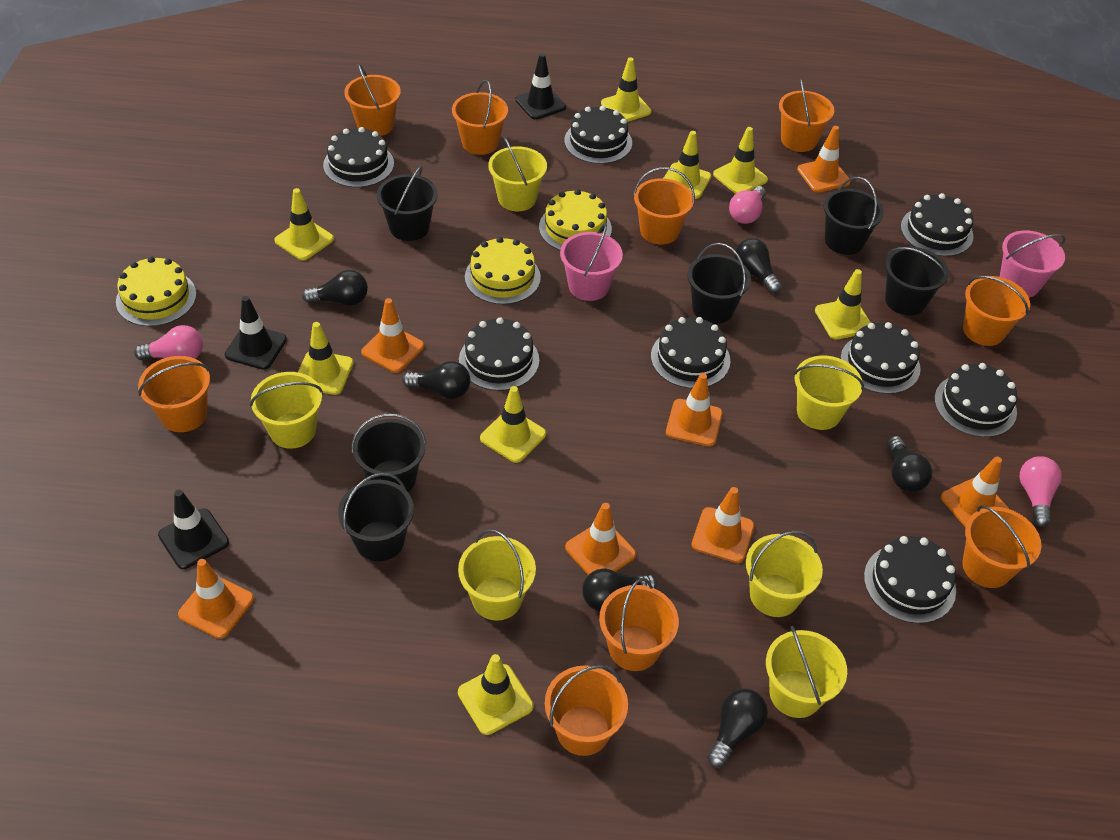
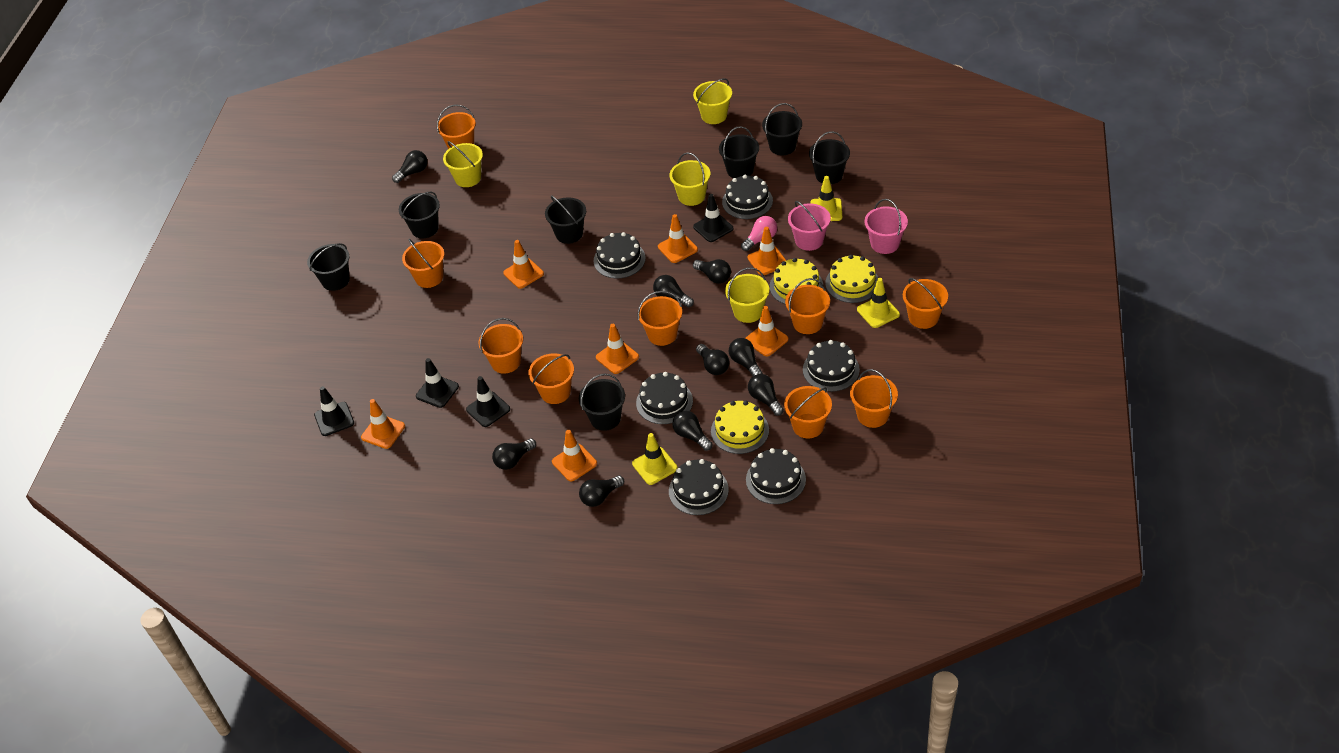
black bucket: [338,473,414,562] [352,413,427,492] [377,166,438,241] [688,243,751,324] [824,177,884,255] [885,247,949,316] = 6 -> [307,243,350,291] [399,192,440,239] [545,195,586,244] [579,373,625,431] [719,126,759,178] [762,103,802,155] [809,131,850,184] = 7
black cake: [323,127,394,187] [459,317,539,391] [564,106,632,164] [651,317,730,389] [841,322,921,394] [864,536,956,624] [901,193,974,256] [934,363,1018,437] = 8 -> [593,232,646,278] [636,372,693,424] [669,459,729,515] [722,175,773,219] [746,448,806,504] [803,340,860,392] = 6
black light bulb: [302,270,368,306] [402,361,470,399] [582,568,657,611] [707,688,768,768] [735,238,782,293] [887,436,933,492] = 6 -> [392,150,427,183] [492,438,536,470] [579,475,624,507] [653,275,694,307] [672,411,713,451] [693,259,731,284] [696,344,729,375] [729,338,763,376] [748,374,784,416] = 9
black traffic cone: [158,490,229,569] [225,296,287,370] [515,53,566,120] = 3 -> [314,386,354,436] [416,358,459,408] [466,376,510,427] [693,194,733,242] = 4
pink light bulb: [134,325,203,360] [729,186,766,224] [1020,456,1062,527] = 3 -> [741,216,777,251] = 1
yellow bucket: [250,372,323,449] [458,529,536,621] [488,137,547,211] [746,531,823,617] [766,626,847,718] [794,356,864,430] = 6 -> [443,141,483,187] [670,152,710,206] [693,78,732,124] [725,267,769,323] = 4
yellow traffic cone: [274,188,334,261] [298,322,354,395] [458,654,534,735] [480,386,546,463] [601,57,652,122] [664,131,711,199] [713,127,768,194] [815,269,871,340] = 8 -> [632,433,678,485] [810,176,842,221] [857,278,900,328] = 3

